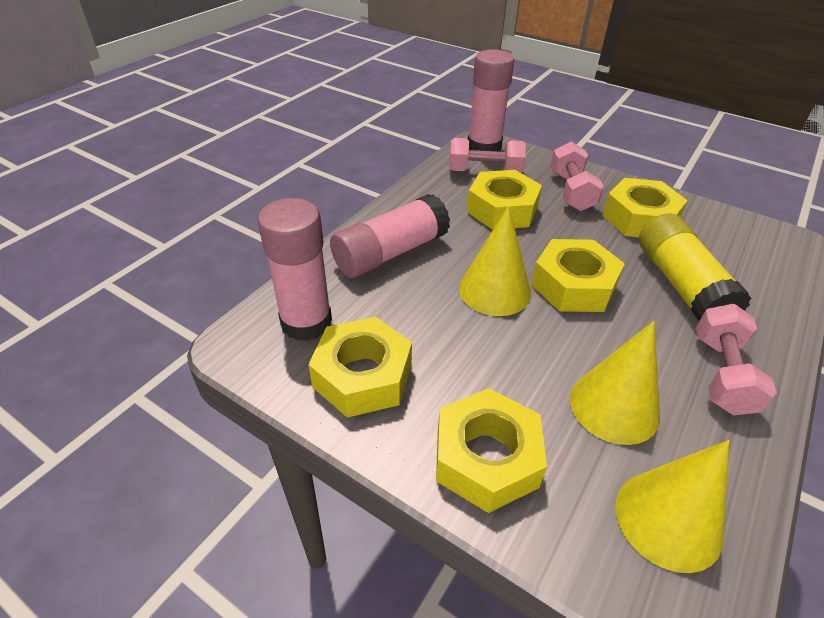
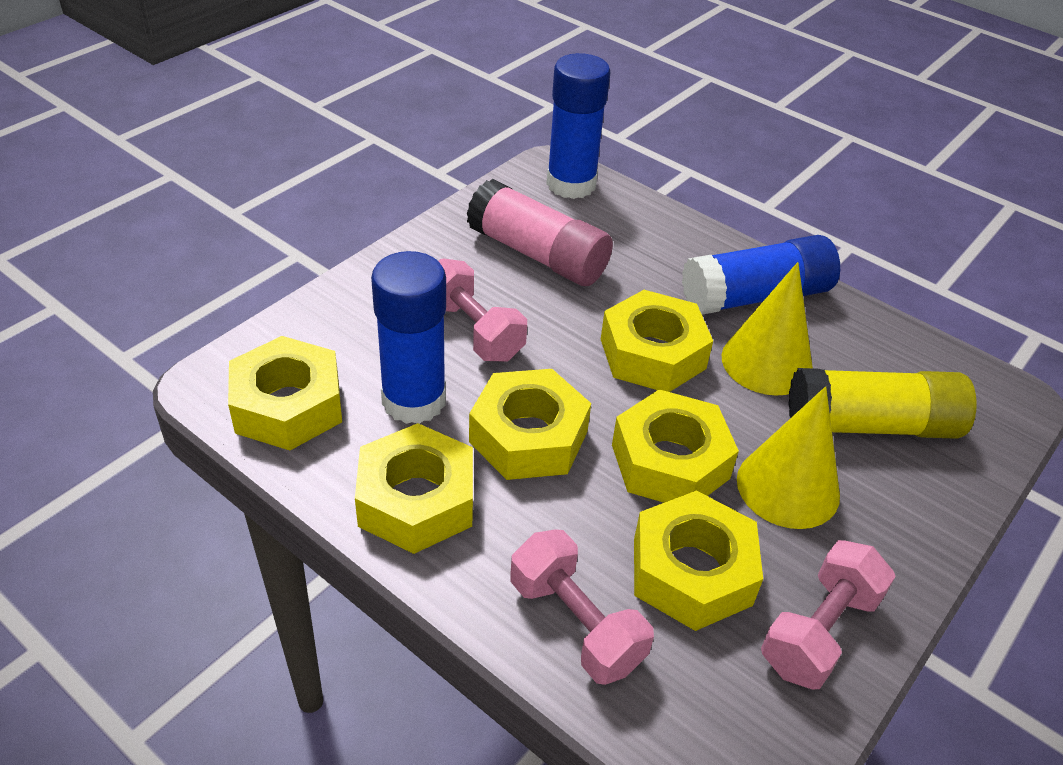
blue glue stick: none = 0 -> [371,251,446,424] [546,53,611,199] [682,235,840,315] = 3
pink glue stick: [257,198,332,341] [330,194,450,278] [468,49,514,152] = 3 -> [466,179,613,286] = 1
yellow cone: [459,205,531,316] [570,321,660,445] [616,440,729,573] = 3 -> [722,262,813,395] [737,386,840,529] = 2
yellow nut: [308,317,412,418] [436,388,547,513] [467,170,542,230] [531,239,625,312] [602,178,688,237] = 5 -> [228,336,342,450] [355,423,473,554] [469,369,591,480] [601,290,713,392] [612,389,739,503] [634,490,763,631] = 6

